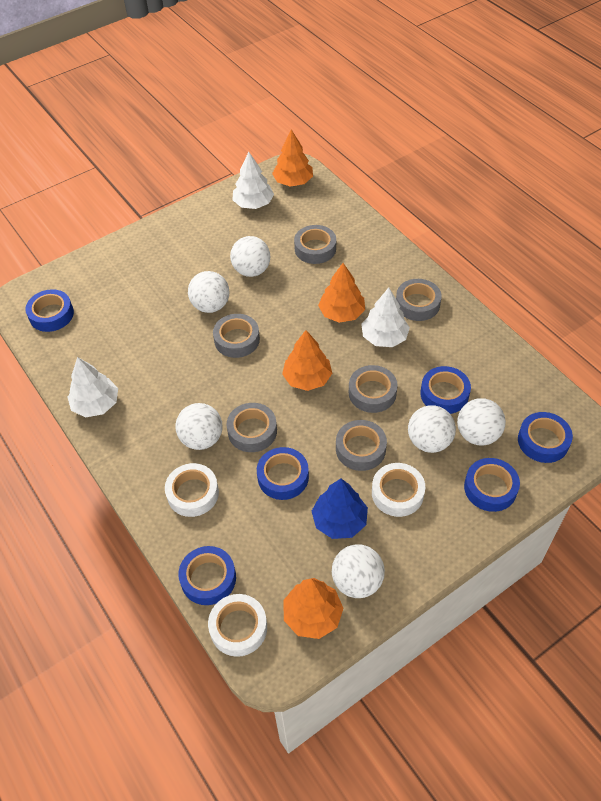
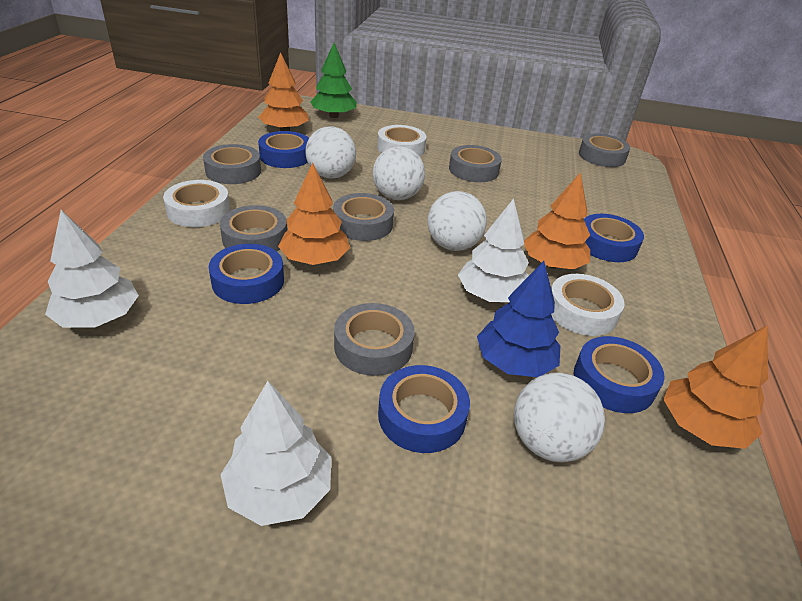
blue tape: [25,289,74,332] [179,546,236,605] [257,447,309,500] [420,366,471,414] [464,458,520,512] [518,412,573,463] = 6 -> [209,244,284,304] [258,131,309,168] [378,365,470,453] [574,336,665,413] [584,214,644,262] = 5
green tree: none = 0 -> [310,43,357,118] = 1
white ball: [175,403,222,450] [188,271,229,313] [230,236,271,277] [332,544,385,598] [408,405,456,453] [457,398,506,446] = 6 -> [305,126,356,178] [373,146,425,200] [427,191,487,251] [514,373,605,462] = 4

